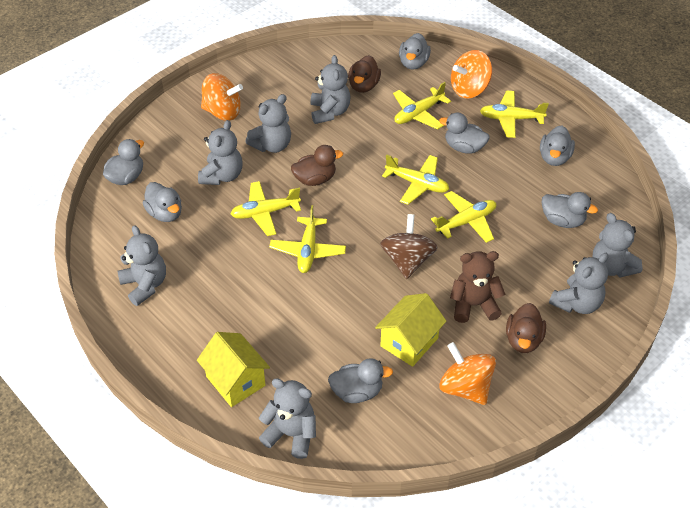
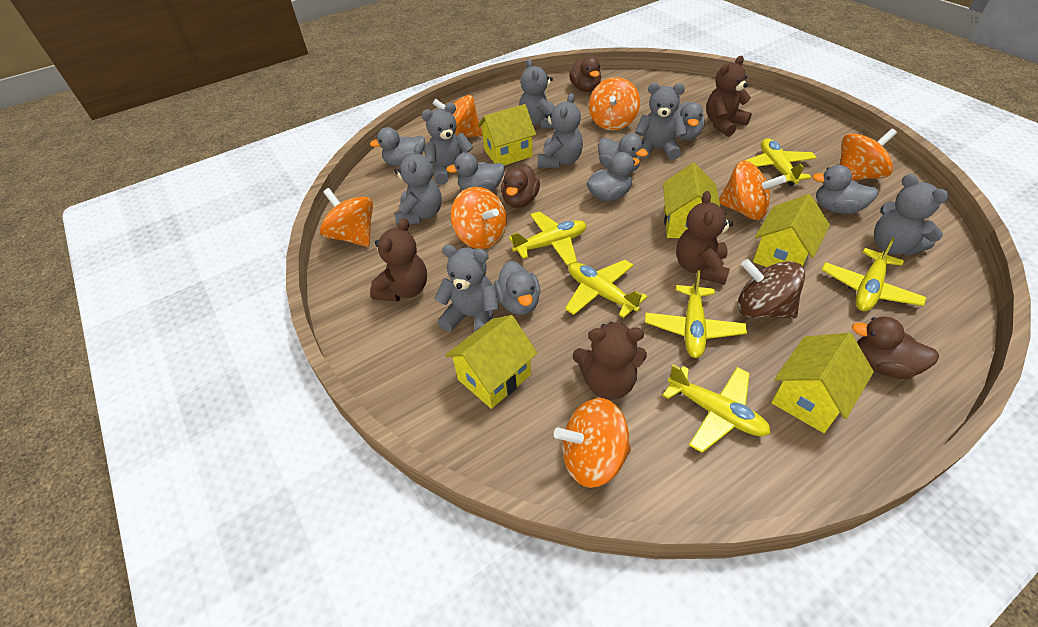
brown teddy bear: [450,251,505,323] = 1 -> [370,218,427,302] [573,322,647,400] [676,191,733,285] [706,56,752,137] = 4
orange spinning top: [201,73,243,121] [439,342,496,405] [451,50,492,99] = 3 -> [320,188,373,247] [433,95,483,137] [451,187,507,249] [554,398,631,488] [589,77,640,130] [719,161,787,220] [840,129,897,180] = 7
yellow house: [197,332,270,407] [375,293,446,367] = 2 -> [445,315,538,409] [478,104,536,166] [663,163,720,238] [753,194,830,267] [771,333,874,433] = 5

